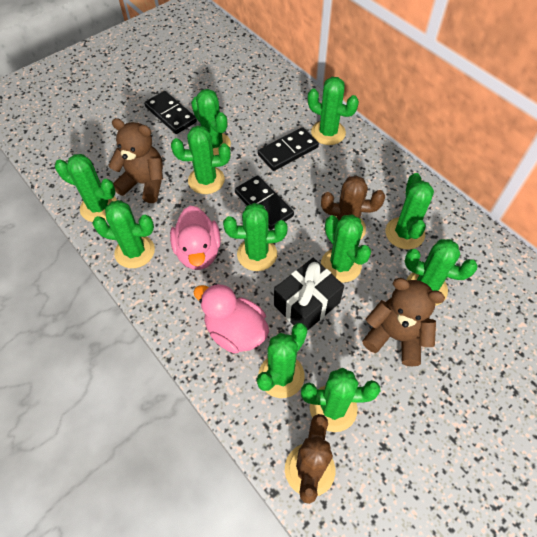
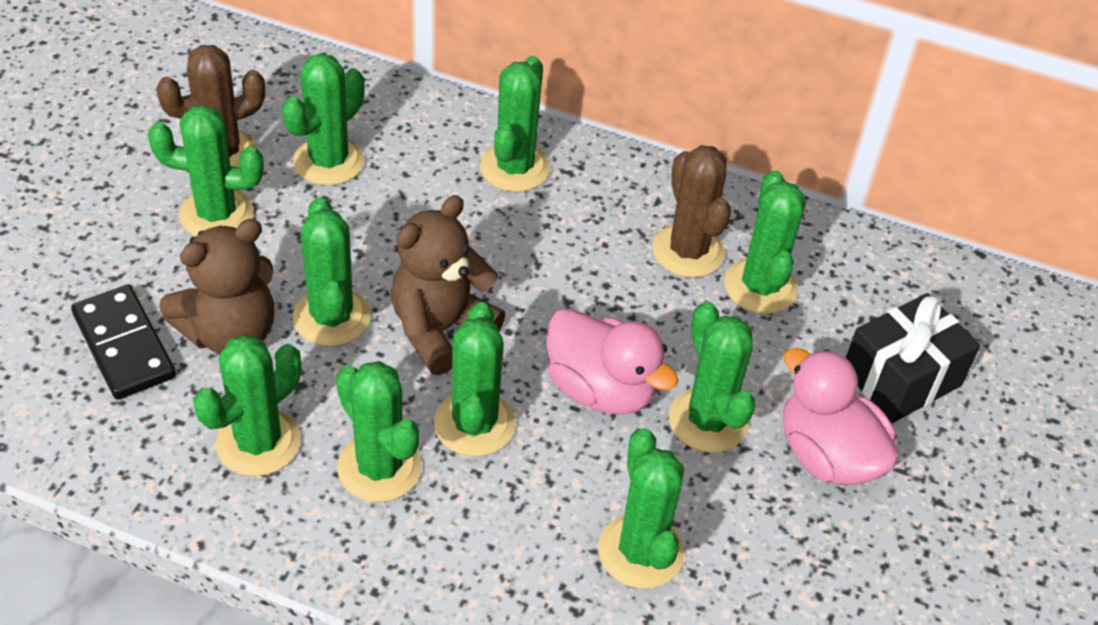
black domino: [144,91,197,134] [235,175,294,230] [258,127,319,171] = 3 -> [71,285,176,400] = 1
green cactus: [55,154,117,222] [92,200,155,268] [171,125,230,194] [191,89,231,155] [223,203,288,271] [257,323,308,398] [301,368,380,432] [308,77,359,145] [321,214,371,283] [385,173,434,250] [404,239,478,306] = 11 -> [148,105,264,237] [193,334,302,476] [282,53,365,186] [293,197,371,346] [336,361,422,502] [434,302,515,457] [480,56,550,192] [598,428,684,589] [669,302,755,453] [724,170,806,314] = 10

